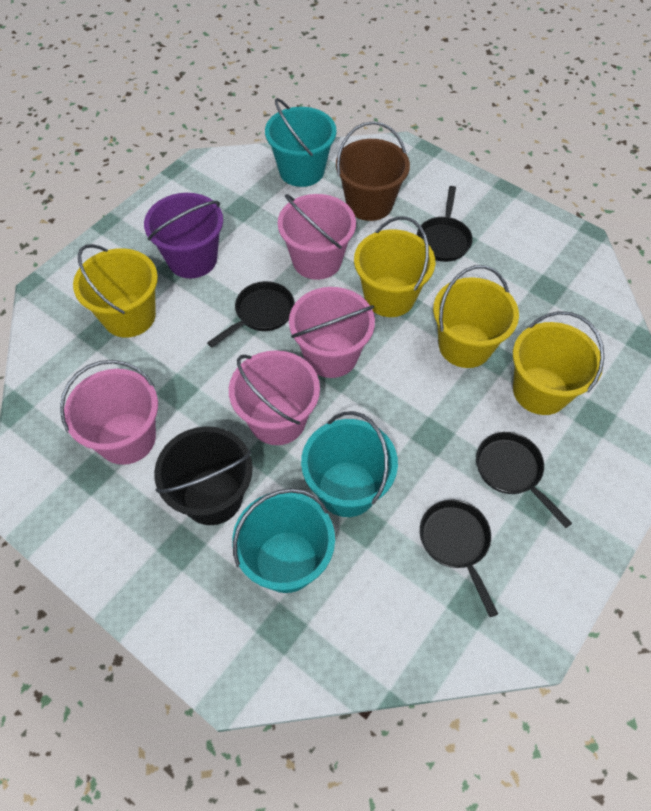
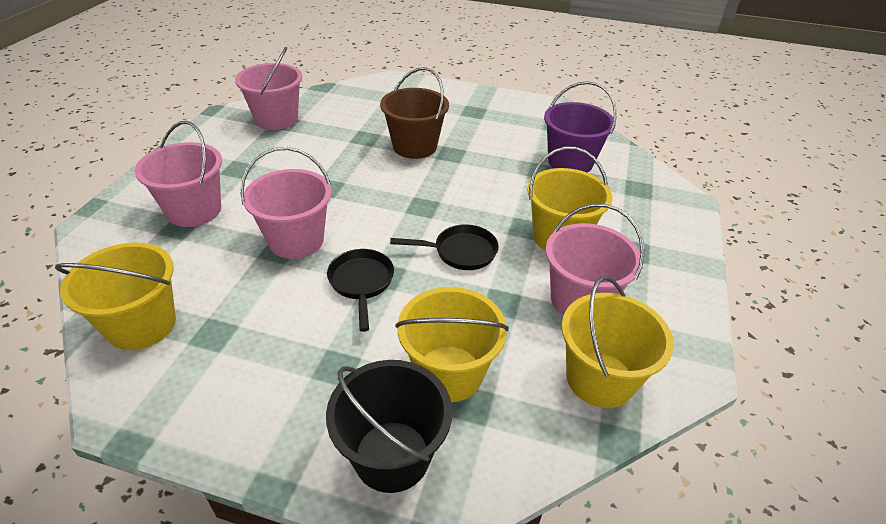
black pan: [207,281,294,347] [417,186,473,262] [420,500,498,617] [476,432,572,528] = 4 -> [327,249,394,332] [390,224,499,270] = 2
turquoise bucket: [232,488,335,593] [265,98,336,187] [301,411,398,517] = 3 -> none = 0

